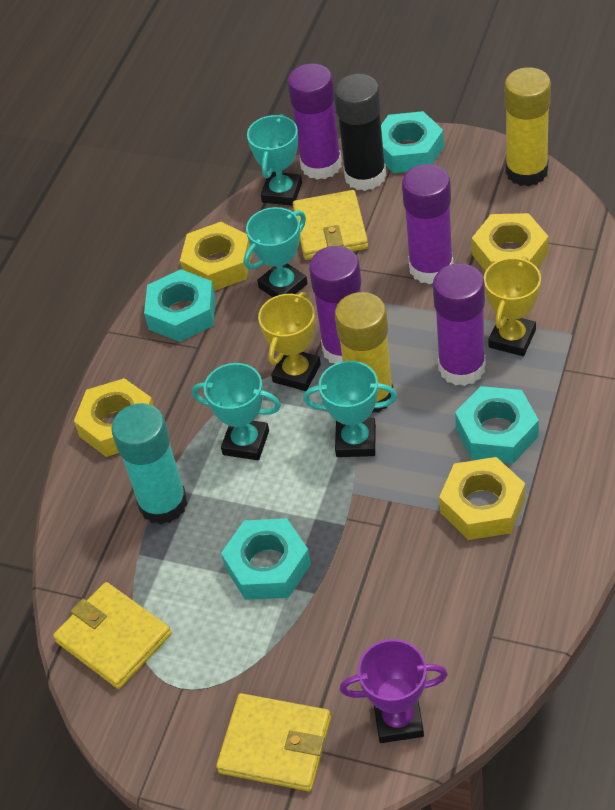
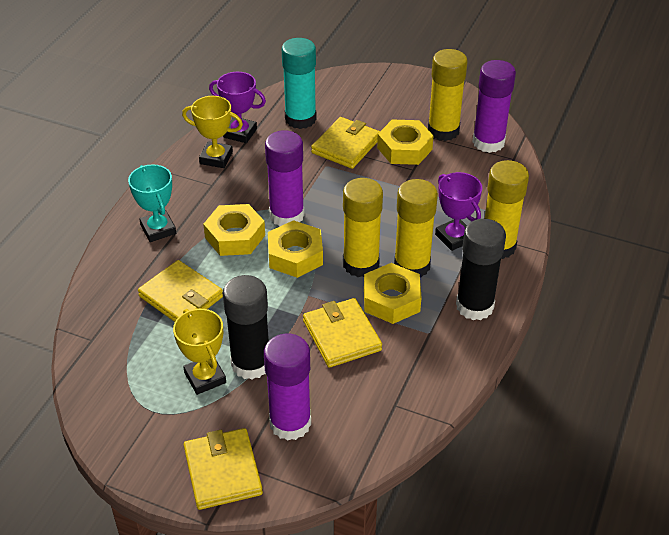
black glue stick: [334,74,386,191] = 1 -> [223,275,269,380] [456,219,506,320] = 2
purple glue stick: [288,63,342,180] [309,246,361,364] [402,164,453,284] [433,263,486,386] = 4 -> [264,334,311,441] [265,130,305,226] [472,60,516,153] = 3
purple trophy: [340,639,448,743] = 1 -> [209,72,266,143] [435,172,482,251] = 2
turquoise nut: [144,269,216,342] [221,518,311,600] [381,111,444,173] [455,386,539,463] = 4 -> none = 0
turquoise trophy: [192,363,281,460] [244,207,308,297] [247,114,302,206] [303,361,397,457] = 4 -> [128,164,176,242] = 1
yellow glue stick: [335,292,393,413] [504,67,551,186] = 2 -> [343,178,383,277] [394,179,438,278] [428,49,468,141] [485,160,529,259] = 4
yellow wallet: [53,582,171,689] [216,693,331,791] [293,190,368,260] = 3 -> [138,260,223,322] [184,428,263,510] [303,298,382,368] [311,117,380,169] = 4

